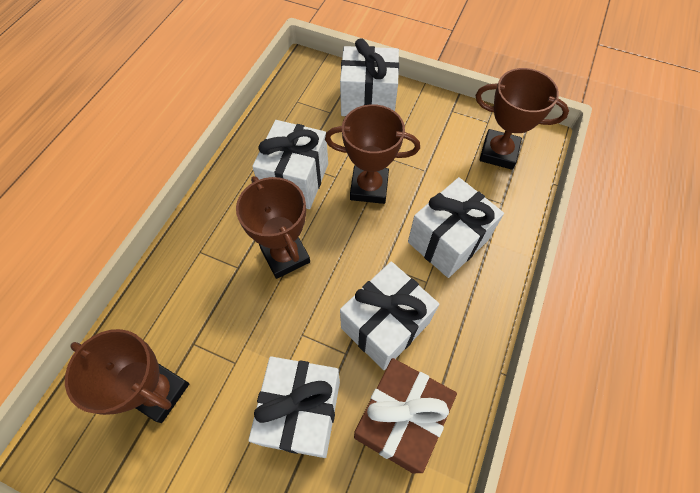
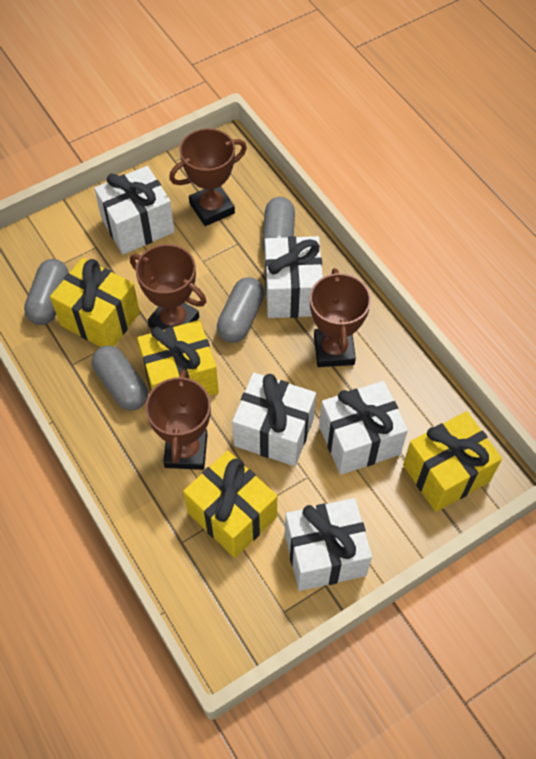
brown gift: [354,358,457,473] = 1 -> none = 0
grey capsule: none = 0 -> [24,259,69,325] [92,346,148,410] [217,277,264,343] [262,197,295,252] = 4
yellow gift: none = 0 -> [50,258,140,347] [137,320,219,396] [183,451,277,558] [403,411,502,512] = 4

